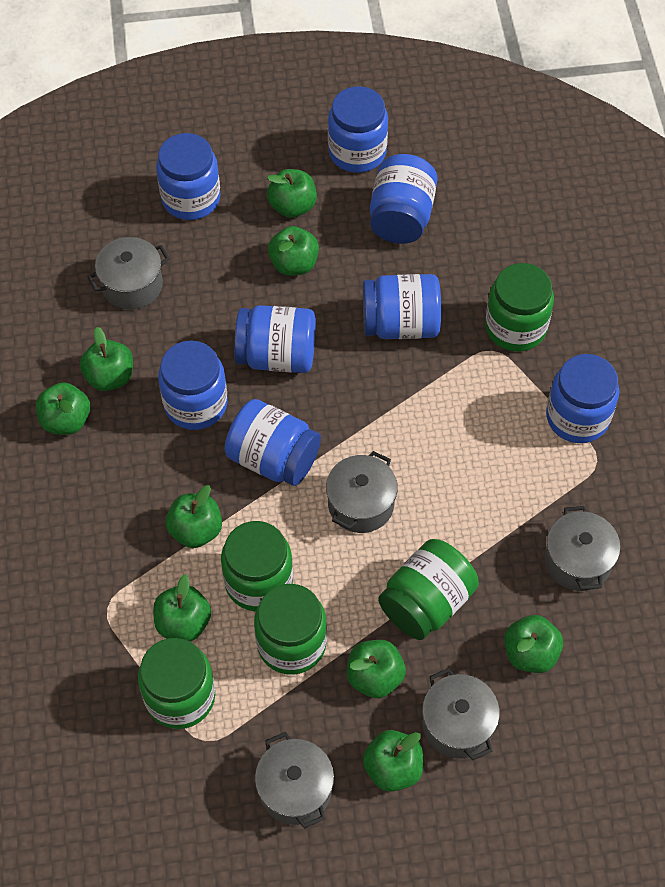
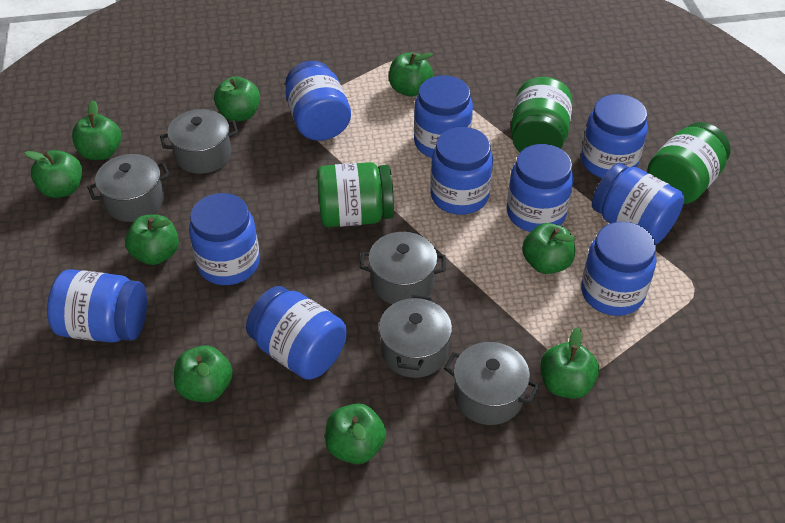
blue jar: [156,133,221,220] [158,341,228,430] [225,399,321,486] [234,305,316,373] [328,86,388,173] [363,274,441,339] [370,154,437,244] [546,354,619,443] = 8 -> [47,269,147,343] [189,193,260,285] [246,286,347,380] [285,61,351,141] [414,75,473,158] [430,127,493,215] [507,144,574,232] [581,94,648,178] [581,222,657,316] [592,163,684,244] = 10
green jar: [138,638,215,729] [221,521,293,611] [254,584,327,675] [378,539,479,640] [485,263,554,352] = 5 -> [317,162,394,227] [511,77,573,152] [648,122,730,204] = 3

